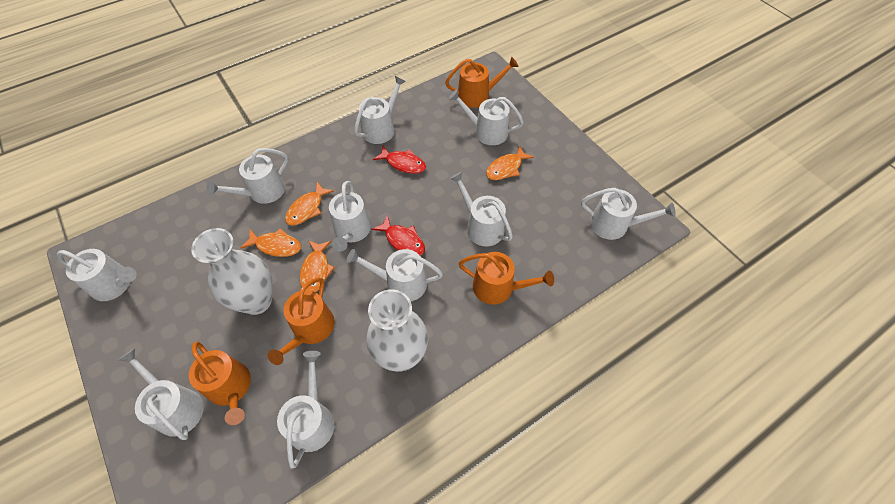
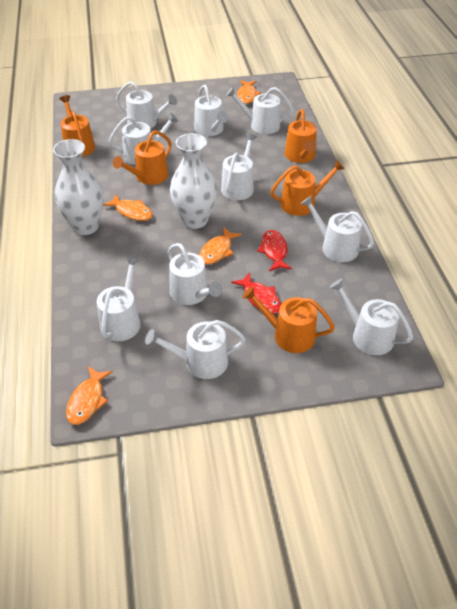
orange watering can: [189,342,251,425] [268,277,335,365] [445,57,518,108] [459,252,554,305] = 4 -> [59,95,95,157] [113,130,172,185] [242,286,335,353] [270,160,344,216] [285,109,317,163] = 5

